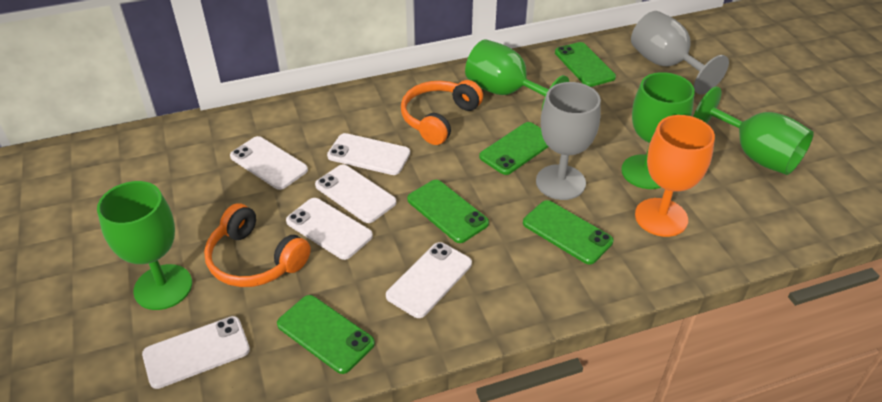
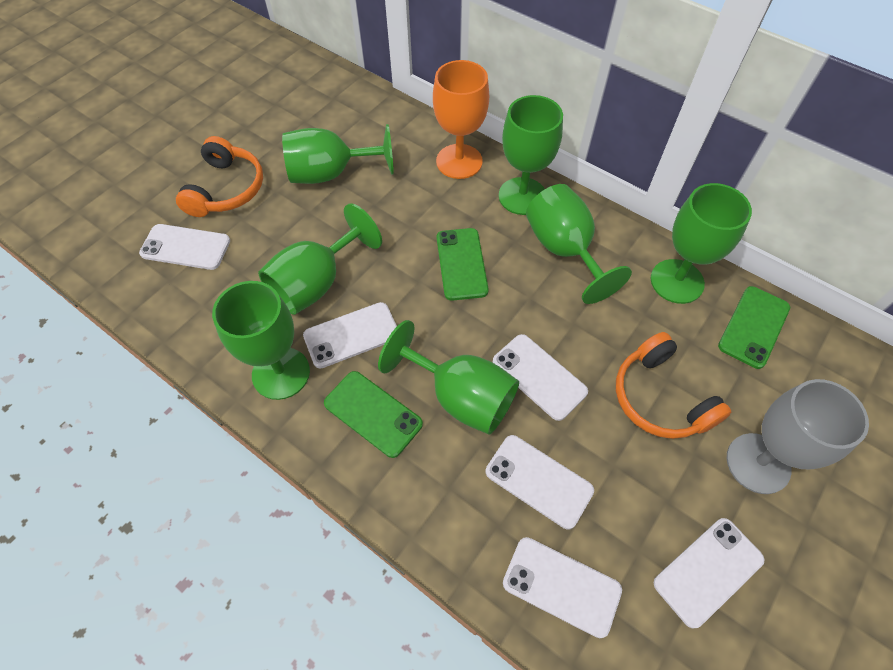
green goblet: [97,181,192,310] [465,39,569,108] [621,72,695,189] [693,87,814,175] = 4 -> [212,281,310,400] [258,203,382,315] [282,124,394,184] [378,320,519,435] [499,95,563,215] [526,184,632,304] [651,183,752,304] = 7
green phone: [277,295,375,374] [407,180,489,243] [479,122,548,175] [523,200,613,265] [555,42,616,87] = 5 -> [324,371,423,458] [437,228,489,301] [718,286,790,369] = 3
grey goblet: [536,82,601,200] [631,11,729,95] = 2 -> [727,379,869,494] = 1

